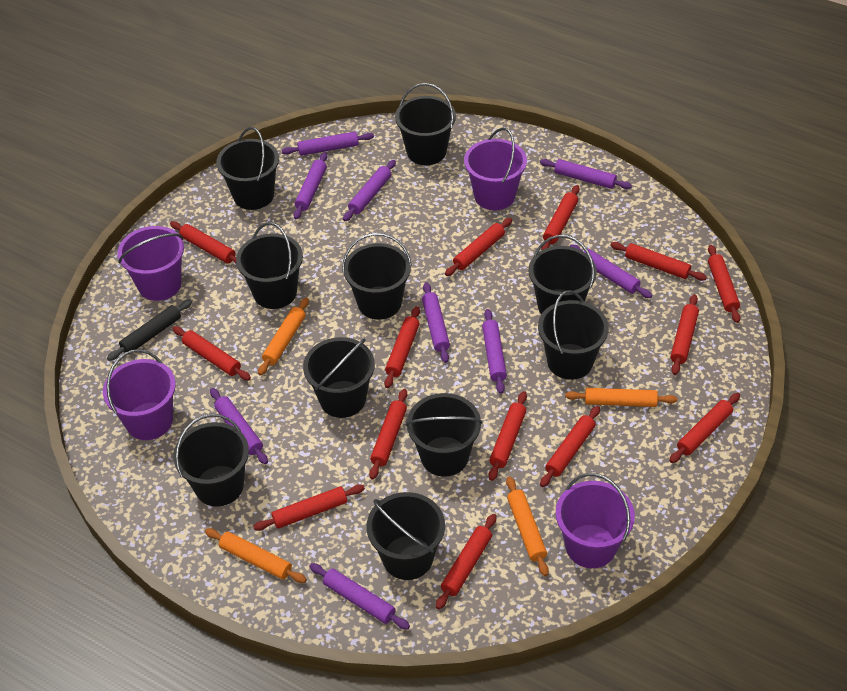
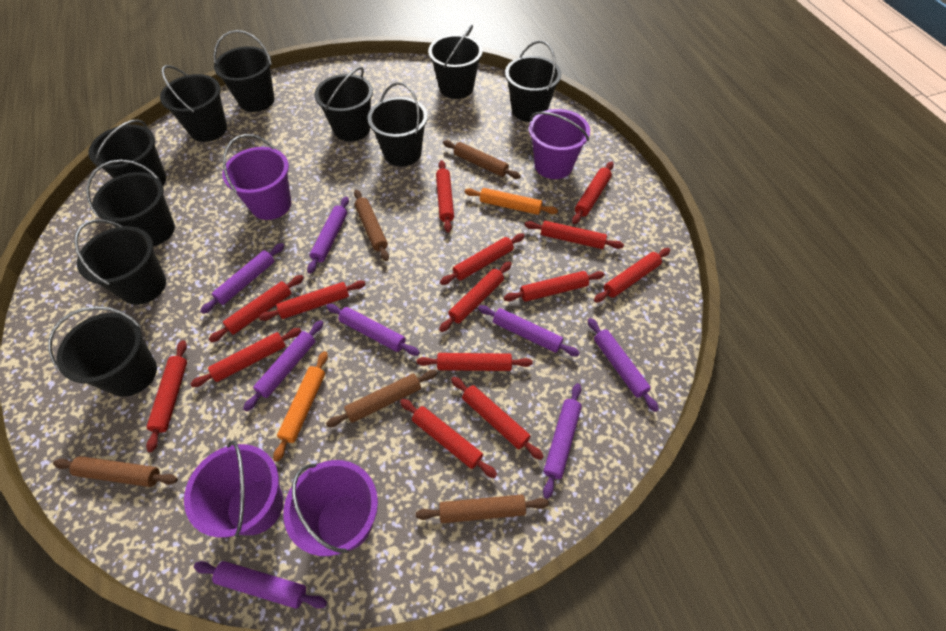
black rolling pin: [107,299,192,361] = 1 -> none = 0
brown rolling pin: none = 0 -> [53,456,178,487] [326,370,438,427] [354,190,389,261] [416,494,549,523] [443,140,521,179] = 5
orange rolling pin: [205,528,307,583] [258,298,309,376] [506,476,549,576] [565,388,677,407] = 4 -> [273,351,328,462] [465,188,558,215] = 2
purple rolling pin: [210,388,268,464] [282,132,374,156] [293,152,327,219] [310,563,410,630] [343,160,396,221] [422,282,450,363] [482,309,507,394] [540,159,632,189] [570,245,652,298] = 9 -> [194,561,327,609] [200,243,284,314] [243,320,324,412] [307,197,349,274] [326,304,420,356] [478,305,580,356] [543,383,582,499] [588,318,659,412] = 8

